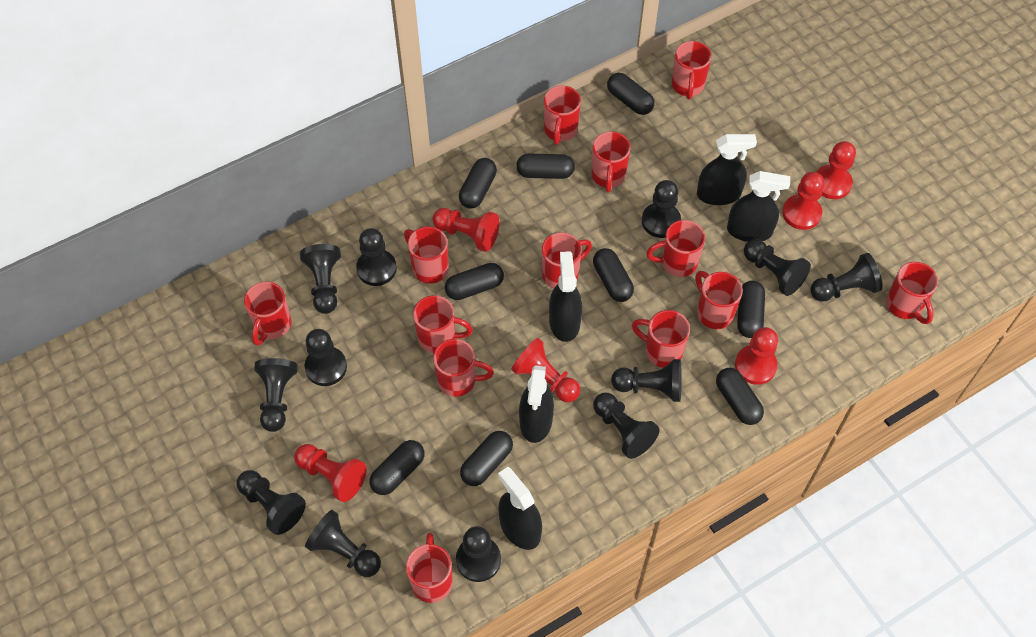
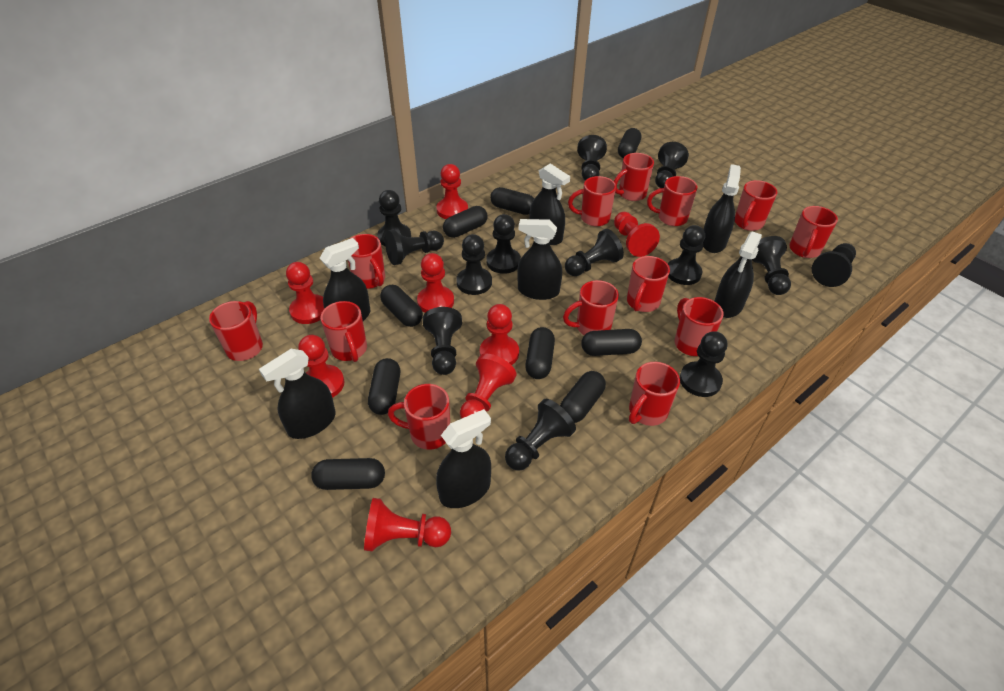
black pawn: [236,470,306,535] [254,358,298,432] [300,244,341,314] [304,329,347,386] [305,510,381,577] [356,228,397,286] [456,526,501,582] [593,393,659,459] [611,359,682,402] [642,180,681,238] [744,239,811,296] [810,253,883,302] = 12 -> [377,190,411,246] [385,229,444,265] [423,307,462,375] [456,234,492,295] [486,214,521,274] [505,399,576,471] [565,229,624,276] [577,135,607,181] [655,142,689,188] [668,225,705,285] [680,331,727,397] [752,236,791,295] [812,243,856,287] = 13
black spray bottle: [498,467,542,550] [519,365,554,443] [549,251,582,342] [697,134,757,205] [727,171,790,242] = 5 -> [259,349,336,439] [320,238,371,321] [436,409,491,508] [517,219,562,300] [529,163,570,245] [703,164,741,253] [715,232,762,318] = 7
red pawn: [294,444,367,502] [432,208,499,252] [511,338,580,402] [735,327,778,385] [782,172,825,230] [816,141,856,199] = 6 -> [286,262,324,324] [298,335,344,398] [364,498,451,551] [417,253,454,313] [436,164,468,219] [460,354,517,419] [480,304,519,365] [614,212,660,257] = 8

